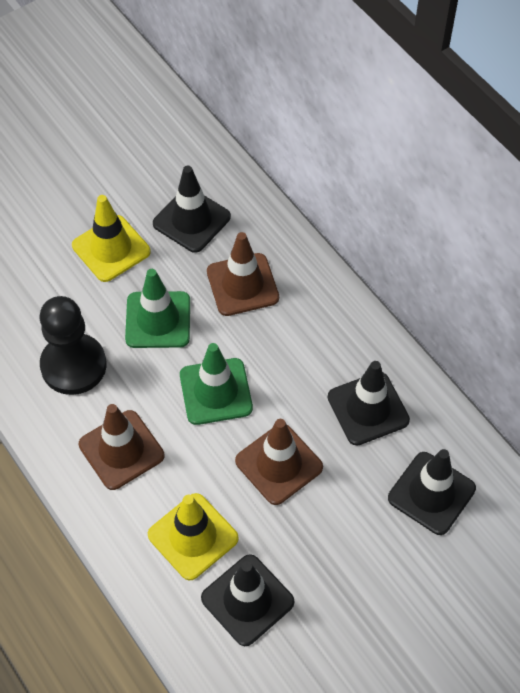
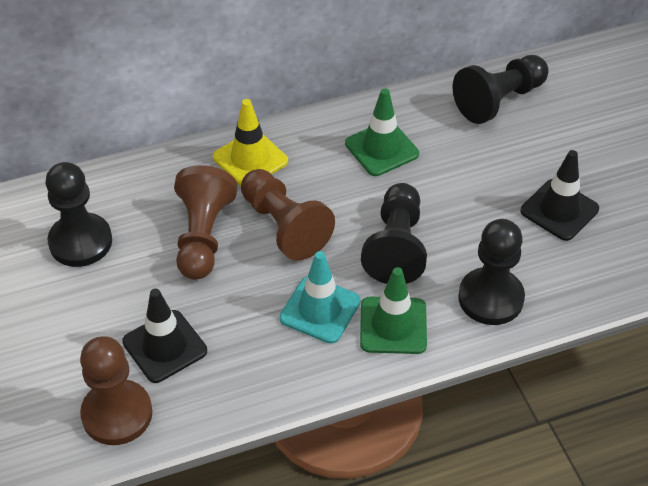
black pawn: [40,296,107,395] = 1 -> [46,162,112,267] [361,183,427,284] [452,55,549,124] [458,219,525,325] = 4
black traffic cone: [153,166,231,253] [201,554,295,646] [327,361,410,445] [388,449,476,535] = 4 -> [122,289,207,383] [520,150,599,241] = 2
brown pawn: none = 0 -> [80,336,152,445] [174,165,238,280] [241,169,335,261] = 3
brown traffic cone: [79,404,164,490] [207,232,279,316] [235,419,323,505] = 3 -> none = 0
turquoise traffic cone: none = 0 -> [279,251,361,344] = 1
yellow traffic cone: [72,195,151,282] [148,493,239,581] = 2 -> [213,99,288,186] = 1

